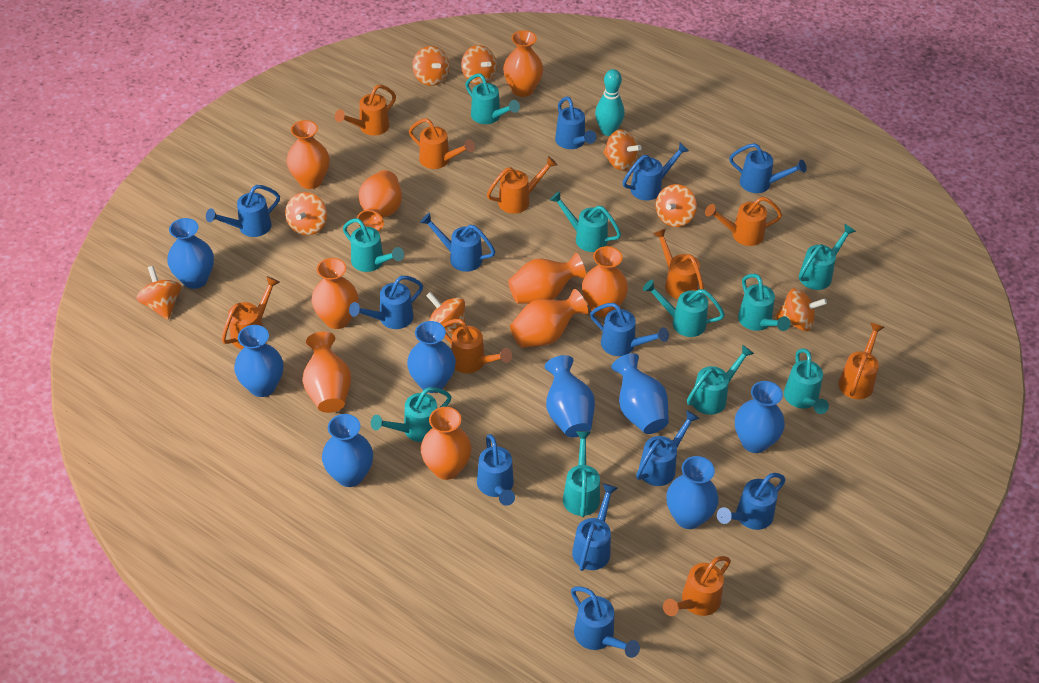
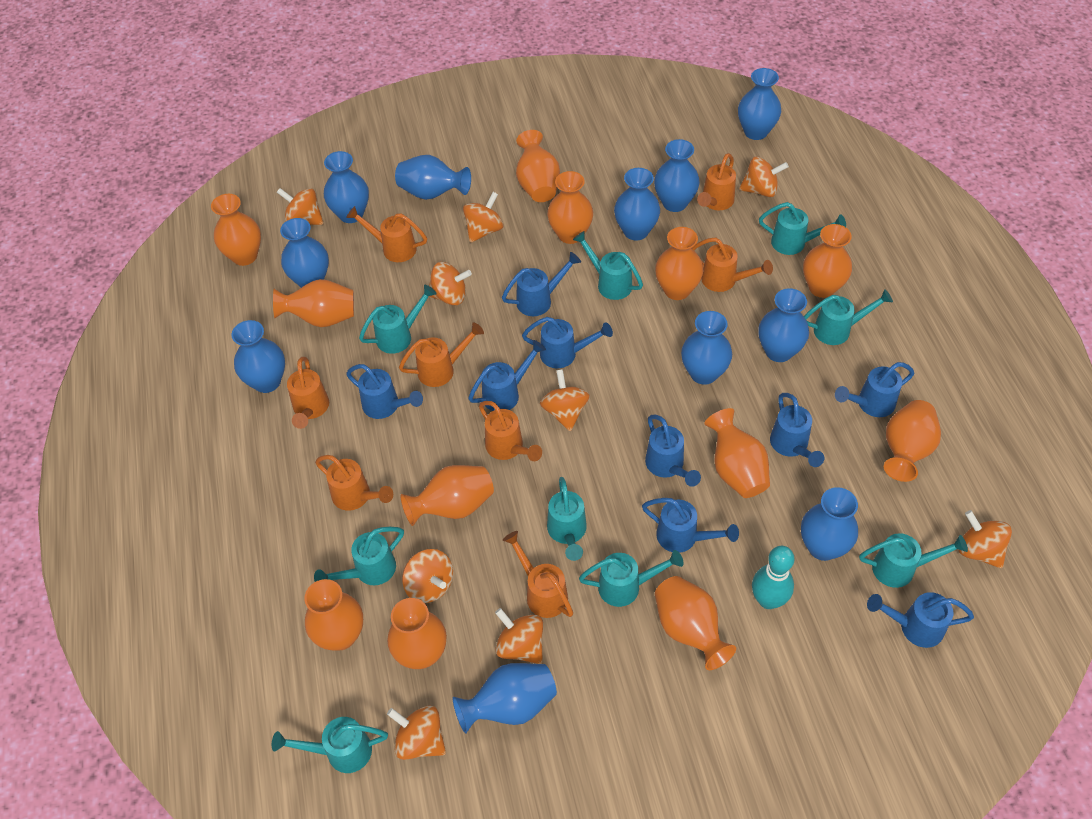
blue vase: [167,218,214,289] [234,325,284,397] [322,414,373,487] [407,321,456,393] [545,355,595,437] [611,353,669,434] [666,456,719,529] [735,381,785,453] = 8 -> [231,320,285,393] [280,218,329,288] [324,151,369,223] [395,155,471,200] [453,663,557,734] [614,168,660,241] [654,139,700,212] [681,311,732,385] [738,68,781,140] [758,288,809,362] [801,487,858,561] = 11
blue watering can: [206,185,280,237] [349,276,423,329] [420,213,495,272] [477,434,515,506] [555,96,596,149] [571,586,640,658] [572,483,618,571] [590,303,669,356] [622,143,689,201] [636,410,700,486] [717,473,786,530] [729,143,807,193] = 12 -> [346,364,423,419] [468,340,546,411] [502,252,581,316] [522,317,613,368] [642,498,739,553] [645,415,701,487] [770,393,824,467] [835,362,914,417] [867,592,974,648] = 9
orange spinning top: [136,266,181,320] [285,192,327,235] [412,46,449,86] [426,292,465,334] [461,45,497,85] [603,129,642,171] [656,184,697,227] [775,288,827,331] = 8 -> [277,188,323,225] [387,706,446,760] [402,549,453,603] [429,262,472,305] [463,192,504,243] [495,608,543,664] [540,369,589,431] [739,157,789,197] [958,510,1012,568] = 9
orange vase: [287,120,330,189] [302,332,351,413] [311,258,359,329] [357,170,402,231] [421,407,472,480] [503,30,543,97] [508,253,586,304] [510,289,588,348] [582,246,628,317] = 9 -> [211,194,261,266] [273,279,354,327] [304,579,363,651] [387,598,447,669] [401,465,494,526] [516,130,560,202] [547,171,593,244] [655,227,704,300] [655,576,736,670] [704,408,770,498] [803,224,852,298] [884,400,941,482] = 12
orange watering can: [221,276,280,349] [335,85,396,136] [409,118,475,169] [443,319,512,373] [487,156,557,214] [653,228,704,299] [663,556,731,616] [705,197,782,246] [839,322,884,399] = 9 -> [287,357,329,429] [315,455,393,511] [346,206,427,262] [399,322,484,387] [479,401,542,461] [503,531,573,618] [692,238,773,292] [697,153,736,210] = 8
turquoise watering can: [343,218,404,272] [371,387,452,442] [465,73,520,124] [550,191,621,252] [563,431,600,517] [643,280,725,337] [687,345,754,415] [738,274,791,331] [784,348,829,414] [799,224,856,290] = 10 -> [272,717,388,773] [314,527,404,585] [359,285,436,354] [547,477,587,561] [573,231,643,300] [579,550,684,607] [759,202,846,255] [804,289,893,345] [859,533,968,588] = 9

